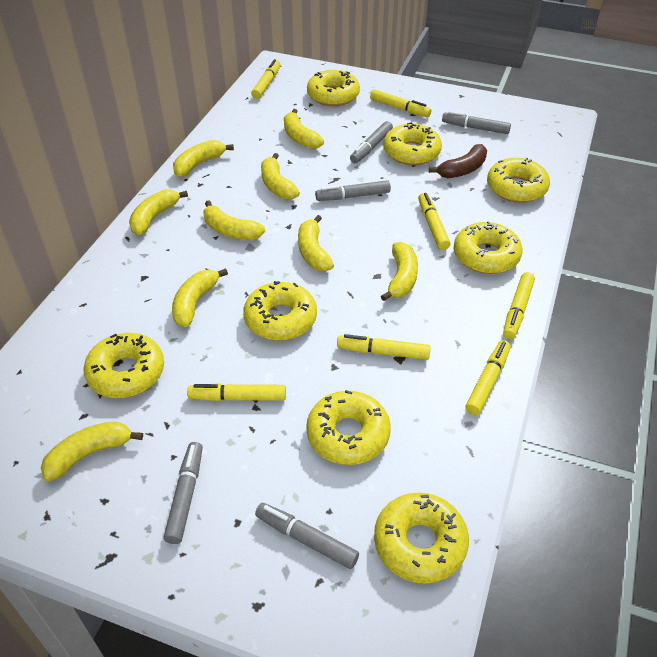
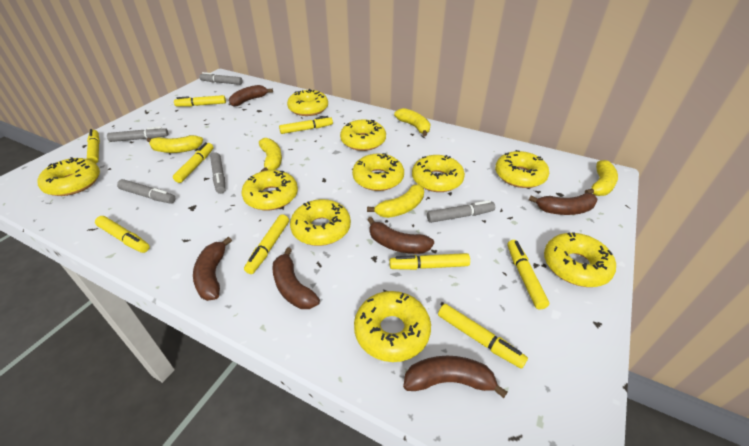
brown banana: [429,144,487,178] = 1 -> [193,237,232,301] [229,85,273,107] [272,248,320,309] [368,217,434,254] [403,356,508,398] [529,193,598,215] = 6
yellow banana: [41,421,143,481] [129,189,188,235] [172,268,228,327] [173,140,234,177] [203,200,265,240] [261,153,300,199] [284,109,324,149] [298,215,334,271] [381,242,418,301] = 9 -> [147,135,203,153] [259,138,282,172] [367,184,424,218] [394,108,431,136] [585,160,618,196] = 5
yellow donut: [83,333,164,398] [243,281,317,341] [306,390,391,465] [307,70,360,106] [374,492,469,584] [383,122,442,165] [454,221,522,274] [487,158,550,203] = 8 -> [37,157,100,196] [242,170,298,210] [287,89,328,116] [290,199,351,246] [340,120,386,151] [352,153,404,191] [354,291,431,362] [412,155,465,192] [495,150,549,188] [544,232,616,287] = 10
yellow marker: [187,383,286,401] [251,59,281,99] [337,334,431,360] [370,89,431,117] [418,193,451,250] [465,340,511,415] [503,272,535,339] = 7 -> [87,129,100,163] [95,216,150,253] [173,142,213,183] [174,95,226,107] [244,214,289,274] [279,116,333,134] [389,253,470,270] [438,304,528,369] [507,240,549,309] = 9

